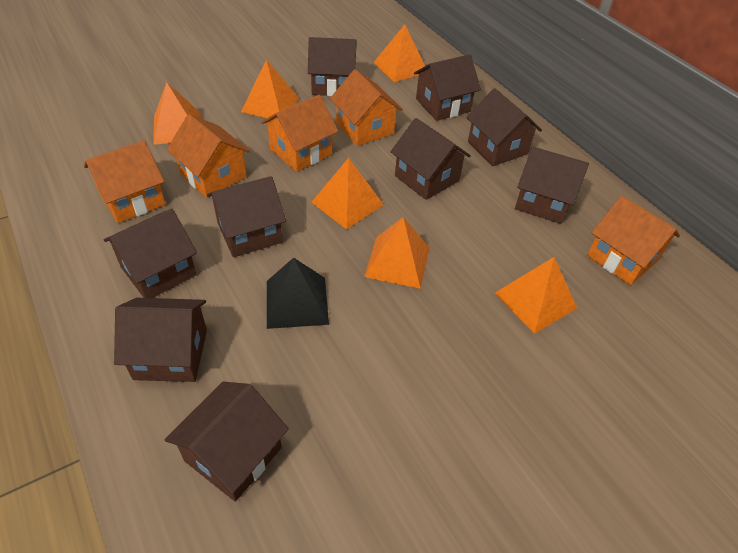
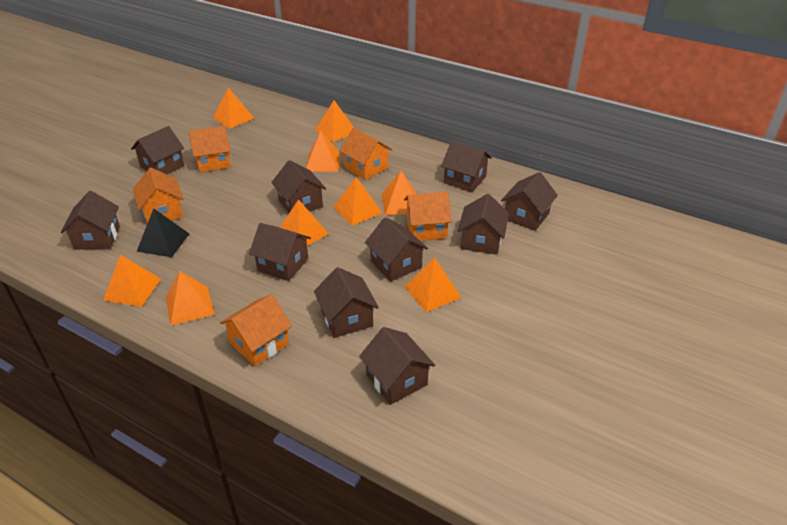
brown house: [104,209,197,298] [114,298,207,382] [165,382,289,502] [207,176,286,257] [308,37,356,96] [391,118,471,200] [414,54,481,121] [466,88,542,166] [515,147,589,224] = 9 -> [61,191,120,250] [131,126,184,174] [249,223,311,281] [271,160,326,213] [314,267,379,338] [359,327,435,405] [365,217,428,281] [441,141,492,192] [458,194,509,255] [501,172,558,231] = 10
orange pyramid: [153,82,201,145] [241,60,299,118] [311,158,384,229] [364,217,429,289] [374,25,425,82] [495,257,577,333] = 6 -> [103,255,161,307] [166,271,214,326] [213,88,254,129] [280,199,328,246] [306,131,341,172] [315,100,354,142] [333,177,382,225] [381,171,416,215] [405,257,462,312] = 9

